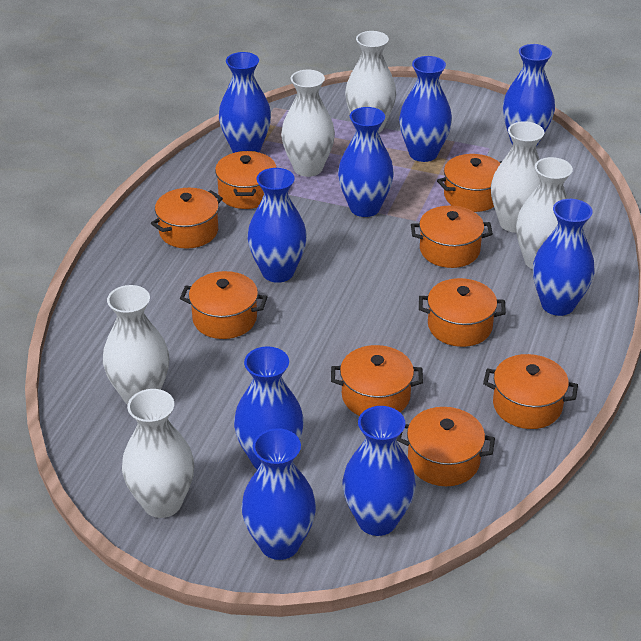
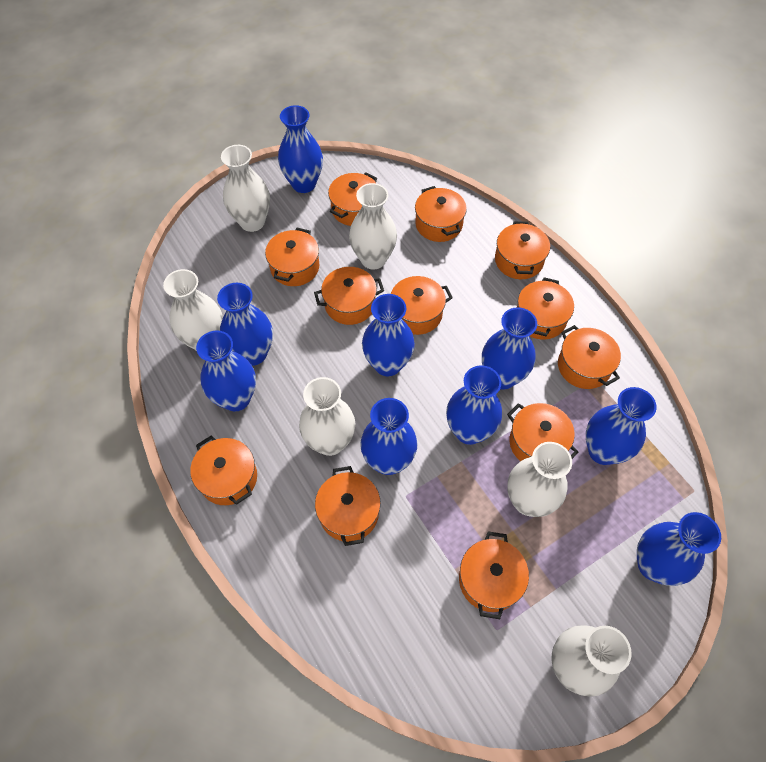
orange pot: [151,188,223,249] [180,271,267,339] [215,151,277,209] [331,345,423,416] [396,407,495,486] [411,206,493,268] [419,278,506,347] [437,154,502,212] [483,354,578,429] = 9 -> [190,436,257,505] [265,228,319,286] [314,267,384,325] [315,466,381,546] [328,172,377,226] [391,276,453,335] [415,186,467,242] [459,531,529,619] [495,221,550,279] [507,403,578,461] [517,277,574,340] [558,325,621,389] = 12

